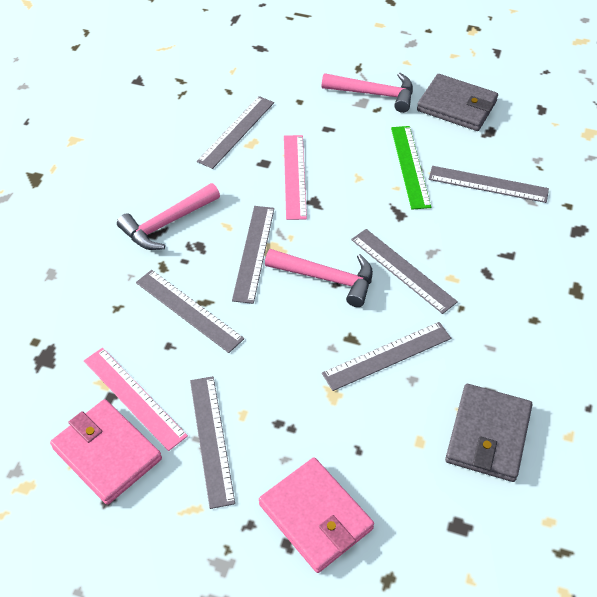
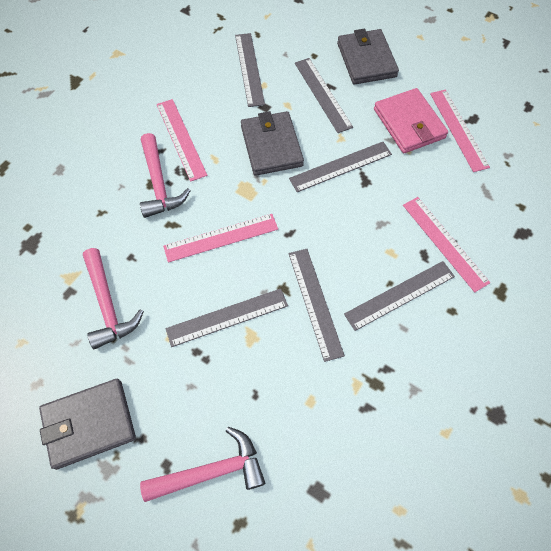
green ruler: [391,126,431,210] = 1 -> none = 0
grey ruler: [136,270,244,353] [190,376,235,509] [197,96,274,169] [232,206,274,304] [322,322,451,391] [351,229,458,314] [429,166,549,203] = 7 -> [166,288,288,347] [235,33,265,107] [289,142,392,192] [289,249,345,362] [295,58,353,133] [344,261,455,331] = 6
grey wallet: [417,74,498,131] [445,384,532,482] = 2 -> [39,379,136,470] [241,111,304,176] [337,29,399,85] = 3
pink ruler: [84,348,188,451] [284,135,307,220] = 2 -> [157,99,208,182] [163,214,278,262] [403,197,490,292] [430,89,490,172] = 4
pink wallet: [50,399,162,505] [259,457,374,573] = 2 -> [374,88,448,153] = 1

